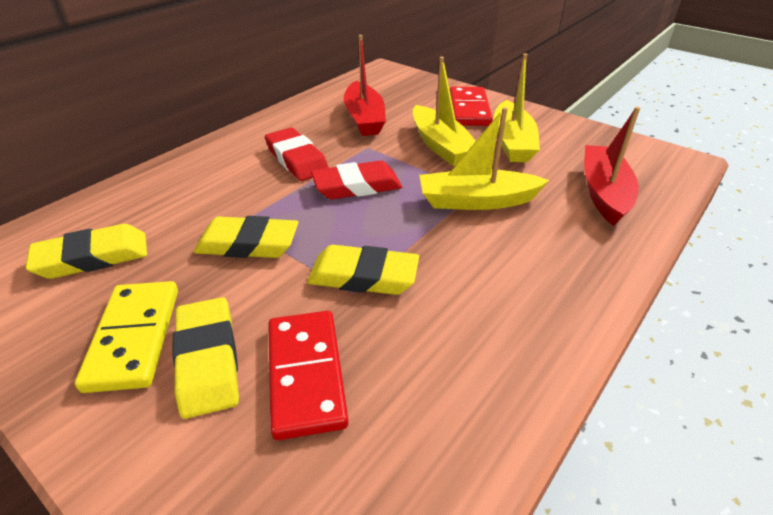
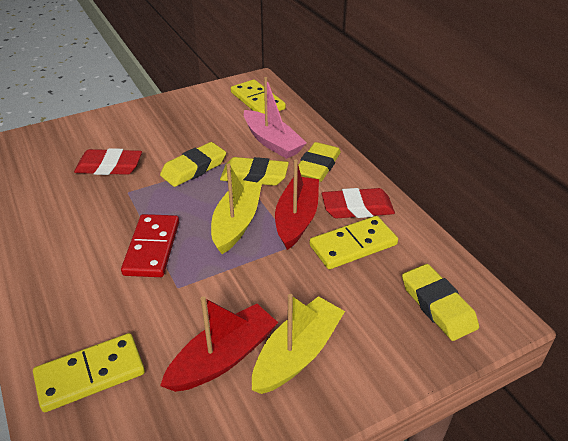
pink boat: none = 0 -> [244,77,306,159] = 1
red domino: [268,311,349,440] [450,87,493,126] = 2 -> [121,214,179,277] = 1
yellow boat: [413,57,476,166] [419,107,550,210] [493,53,540,162] = 3 -> [211,163,262,254] [252,294,345,394] = 2
yellow domino: [75,281,178,393] = 1 -> [33,333,145,412] [231,80,286,114] [309,216,398,269] = 3

